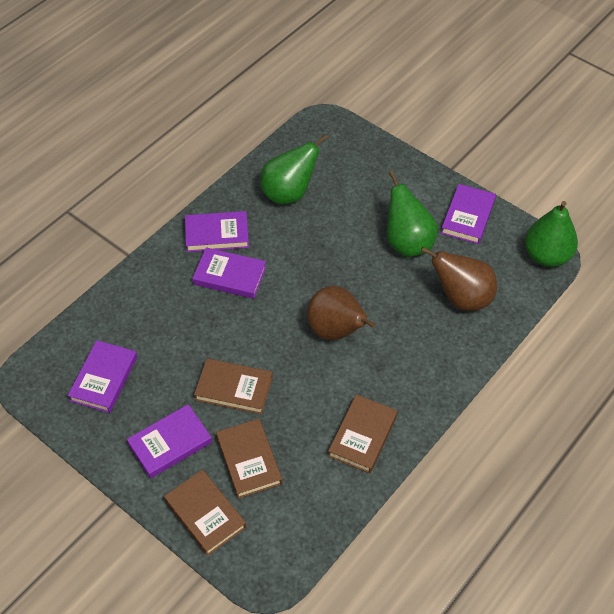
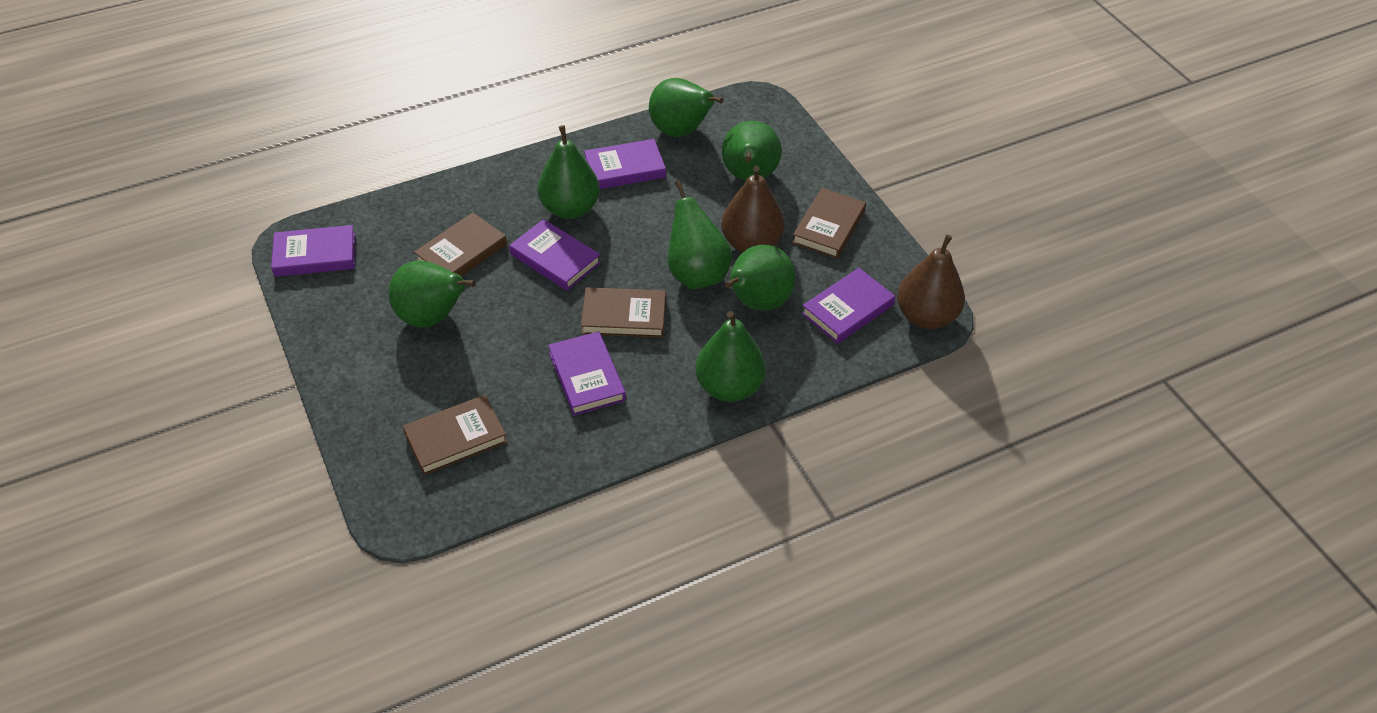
green pear: [260,134,328,205] [387,171,438,257] [525,201,578,267] = 3 -> [388,260,476,328] [538,125,600,219] [649,78,724,137] [668,180,732,289] [696,311,766,402] [722,121,782,181] [725,245,796,311] = 7

